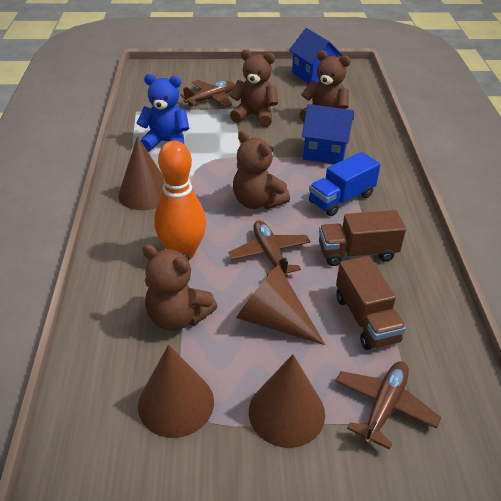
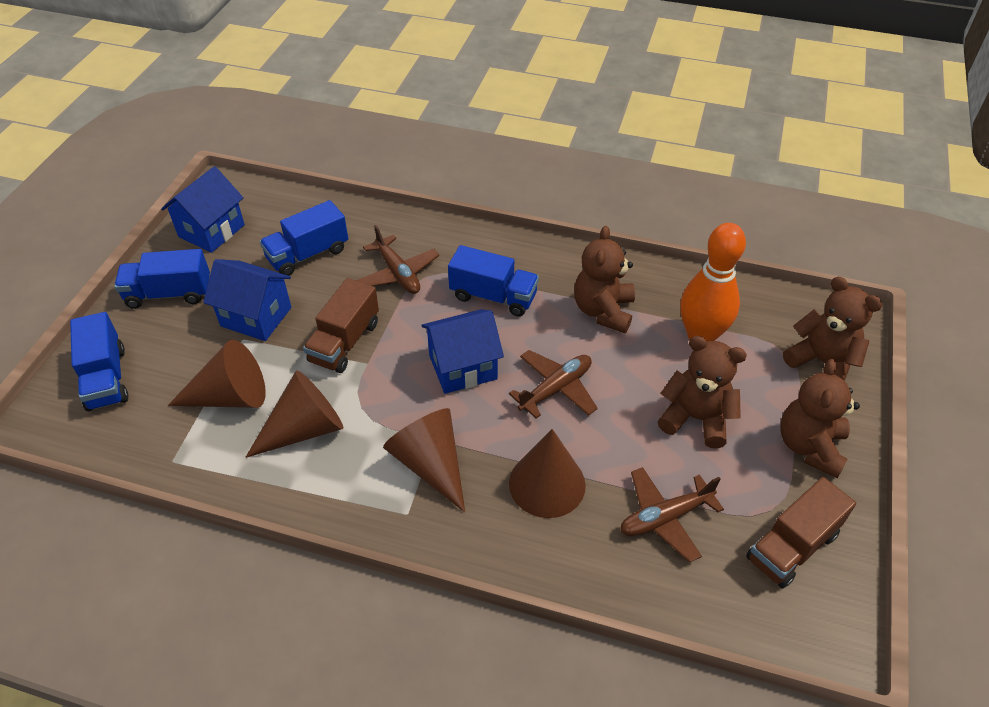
blue house: [289,28,343,84] [302,104,354,164] = 2 -> [161,166,245,253] [203,259,291,341] [421,309,504,394] = 3
blue teddy bear: [137,74,189,152] = 1 -> none = 0
blue truck: [309,152,381,216] = 1 -> [70,312,128,411] [114,249,210,309] [260,200,348,276] [448,245,539,316] = 4

